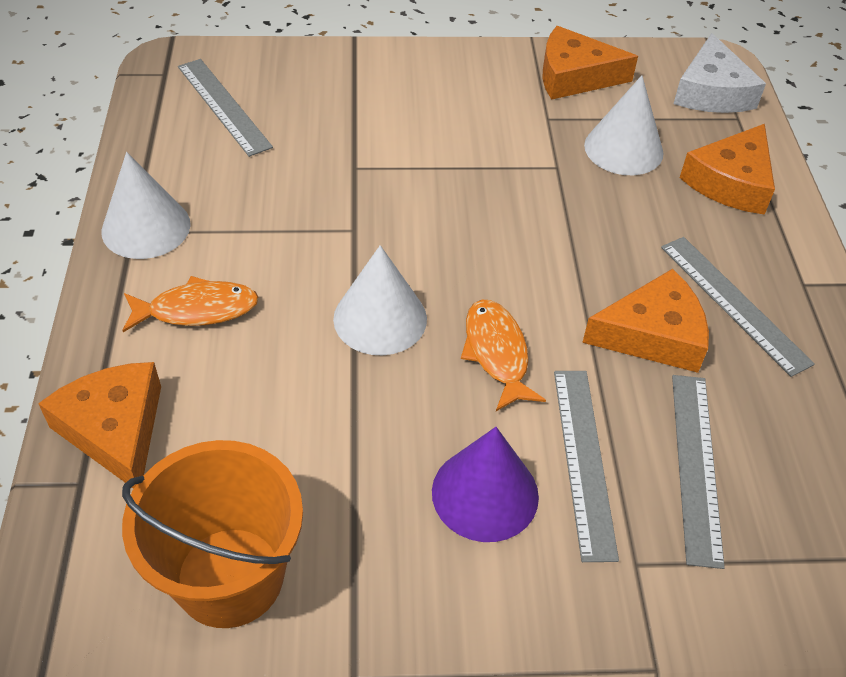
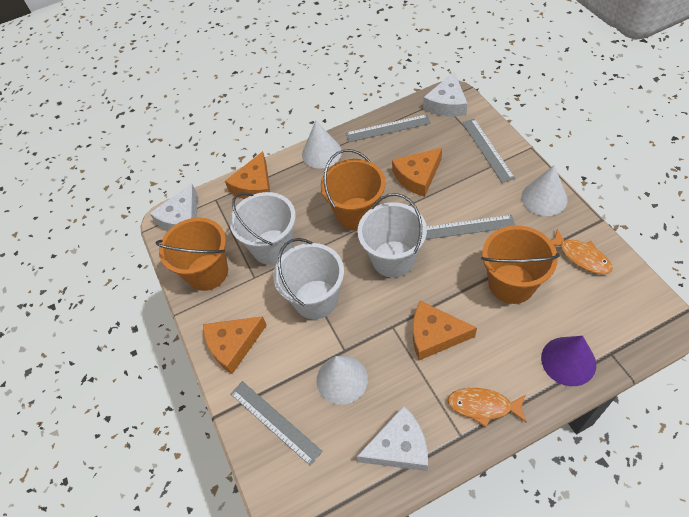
orange bucket: [122,440,303,628] = 1 -> [156,217,228,291] [321,149,386,231] [481,225,560,304] = 3
white bucket: none = 0 -> [230,192,296,265] [273,238,344,319] [357,193,427,278] = 3
white cheese: [673,33,766,113] = 1 -> [150,183,197,231] [357,406,428,471] [423,72,468,117] = 3

